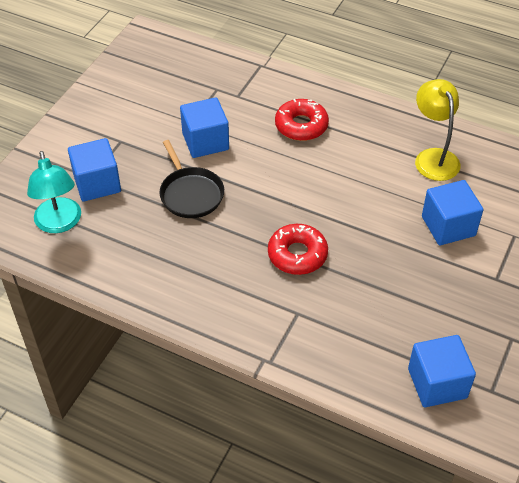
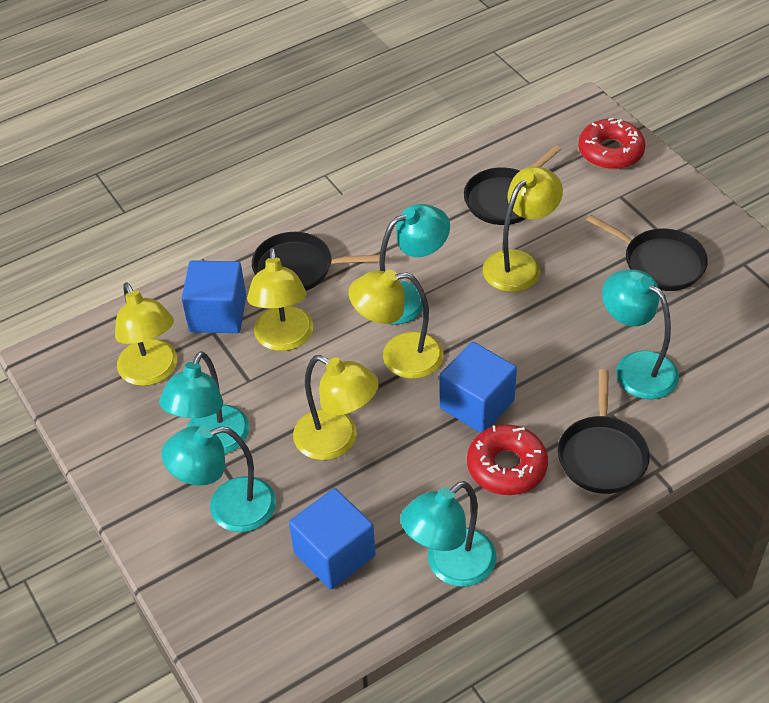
black pan: [159,140,224,218] = 1 -> [252,232,380,291] [464,145,561,225] [558,369,650,494] [587,215,708,291] = 4
blue cube: [68,138,121,202] [180,97,229,158] [408,335,476,407] [422,180,483,245] = 4 -> [182,261,246,333] [289,488,376,589] [440,342,517,433] = 3
turquoise lamp: [27,151,81,233] = 1 -> [159,351,249,454] [161,426,276,532] [379,204,450,325] [401,481,497,587] [602,269,679,399] = 5
yellow lamp: [415,79,460,181] = 1 -> [115,282,177,386] [247,248,313,351] [293,355,379,460] [349,269,444,379] [483,166,563,292] = 5

